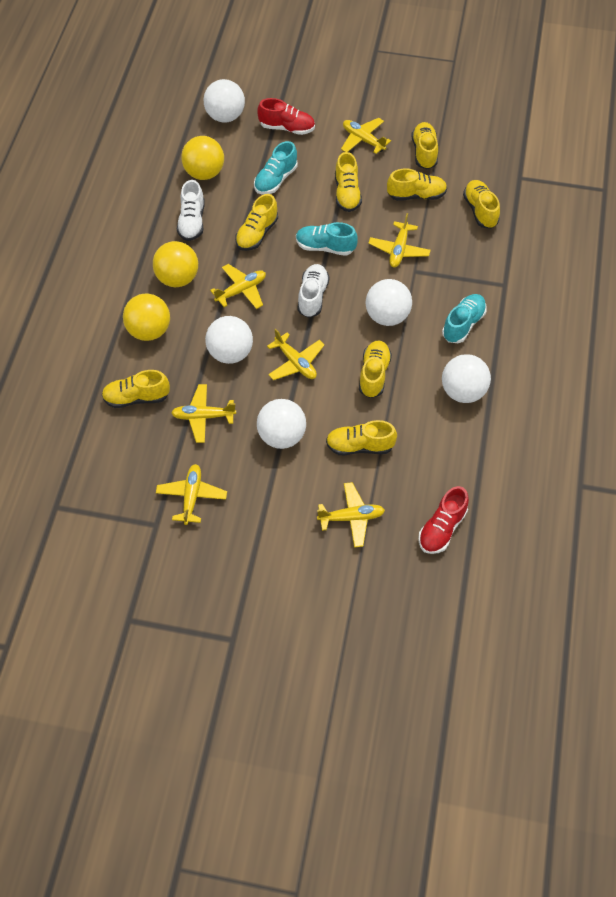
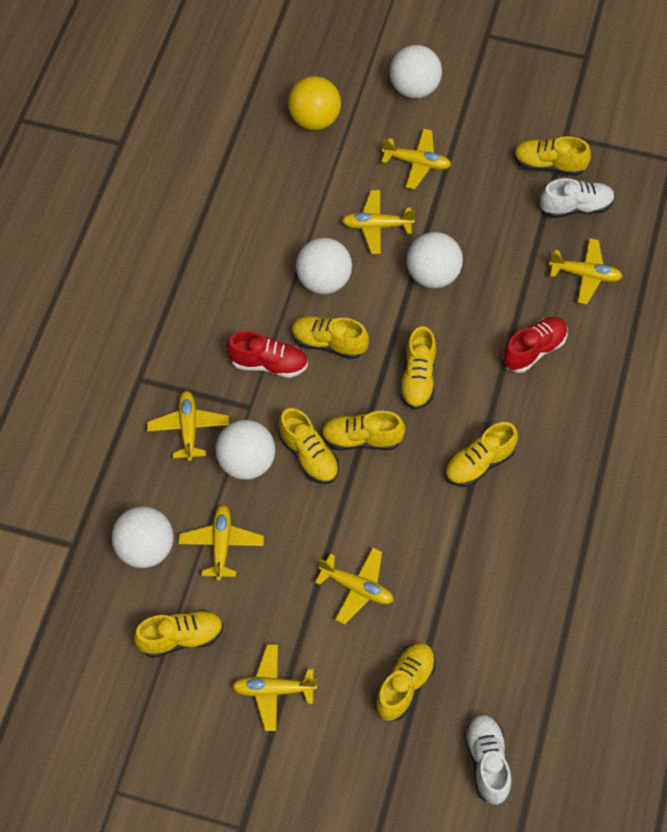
turquoise shoe: [254,141,297,194] [296,222,358,256] [442,294,487,343] = 3 -> none = 0
yellow ball: [123,293,170,341] [153,241,198,287] [181,136,224,180] = 3 -> [288,76,341,130] = 1

